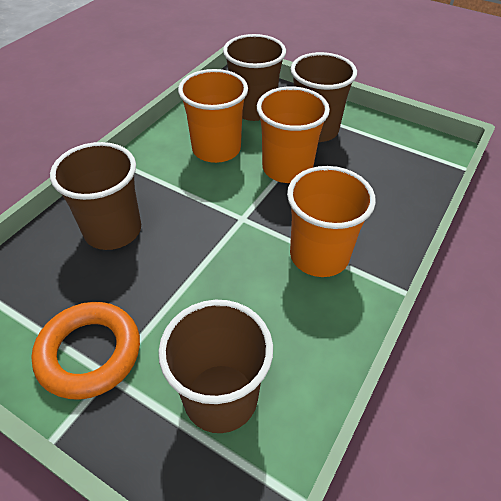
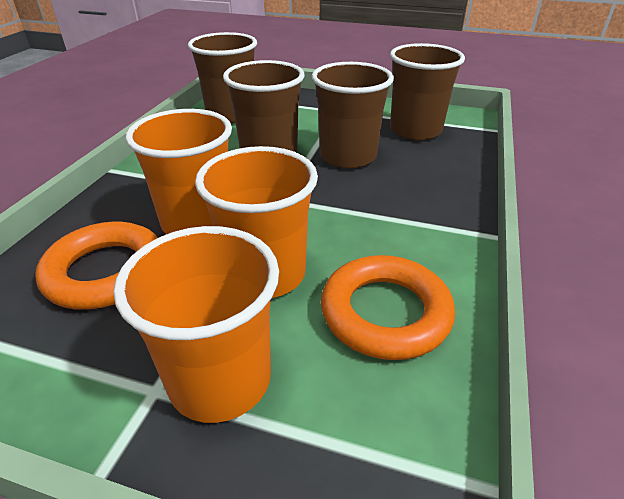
orange ring: [31,302,140,400] = 1 -> [35,222,158,309] [321,255,455,360] = 2

